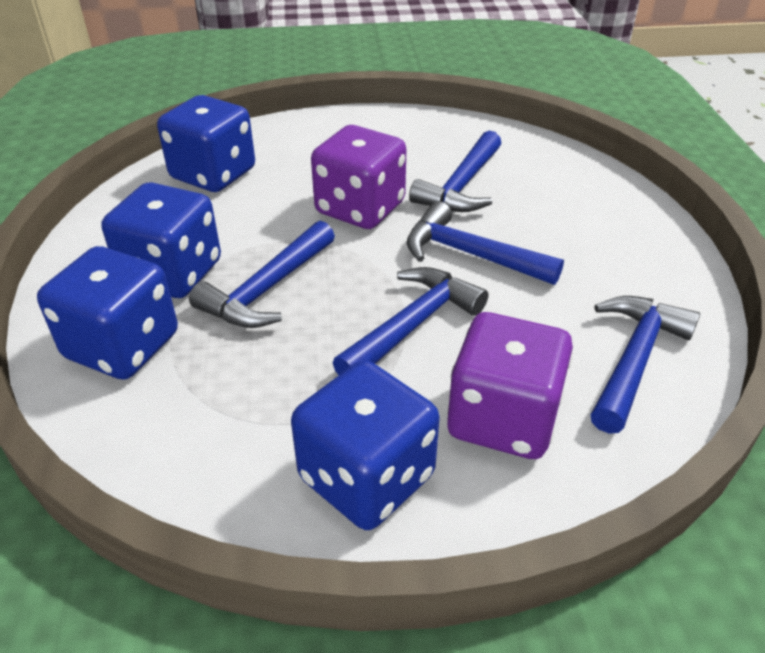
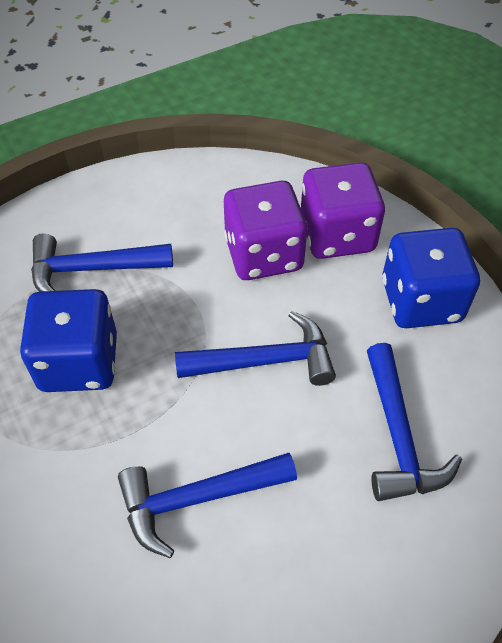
blue dice: [37,246,178,380] [102,182,221,298] [157,95,255,192] [291,360,440,530] = 4 -> [20,289,117,392] [382,228,480,328] = 2
blue hammer: [189,220,335,328] [333,267,488,375] [407,201,564,285] [409,131,501,212] [591,296,700,434] = 5 -> [31,233,173,292] [118,453,297,558] [175,311,336,386] [367,343,462,501] = 4

